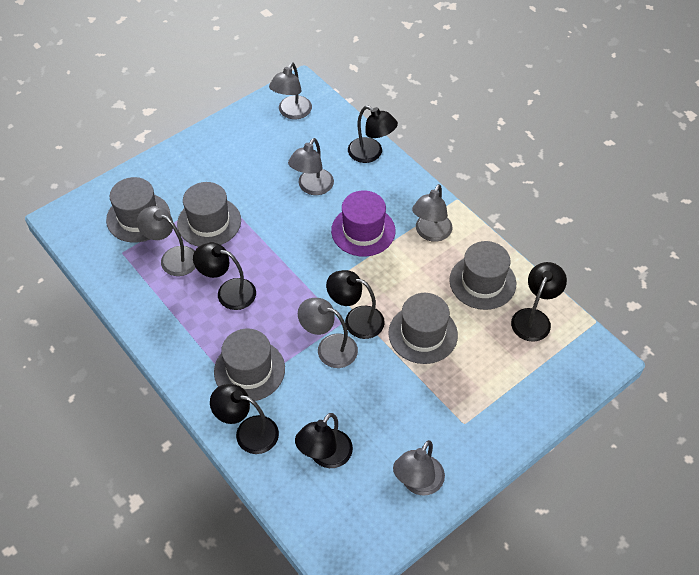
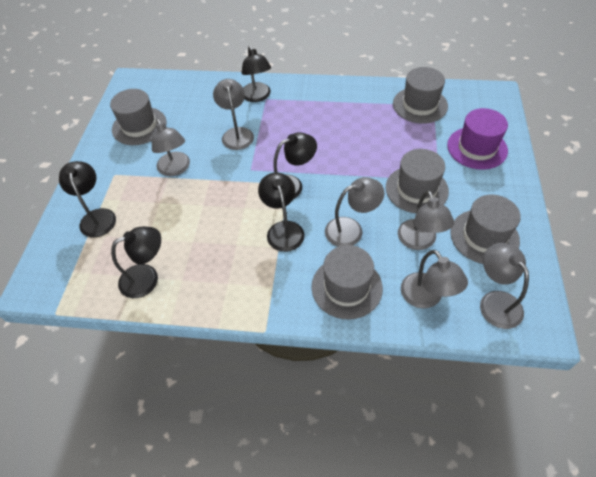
black lamp: [193,243,256,310] [210,384,279,454] [295,413,353,468] [326,270,385,339] [348,106,398,163] [511,262,567,342] = 6 -> [59,161,116,238] [111,227,161,298] [241,45,271,102] [258,172,305,252] [273,132,317,199] = 5

